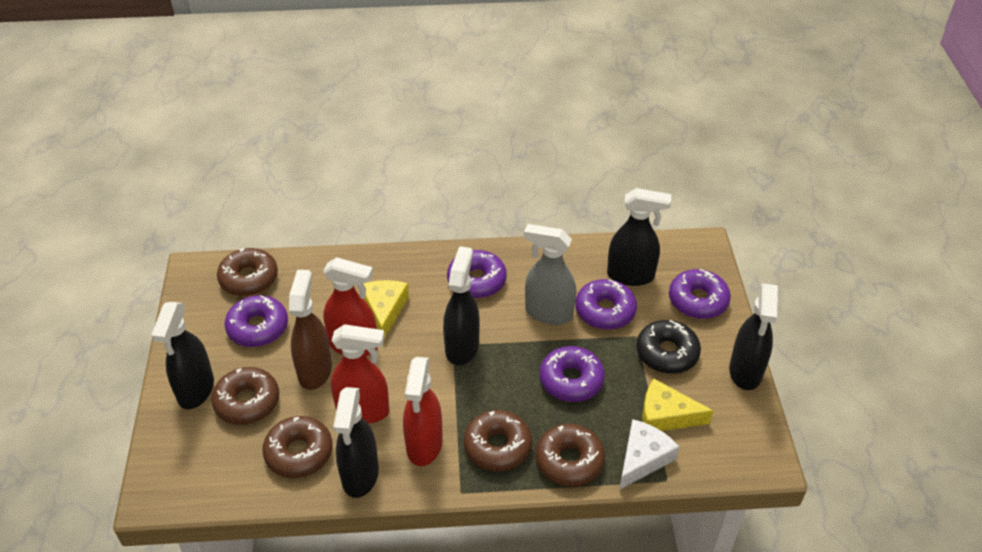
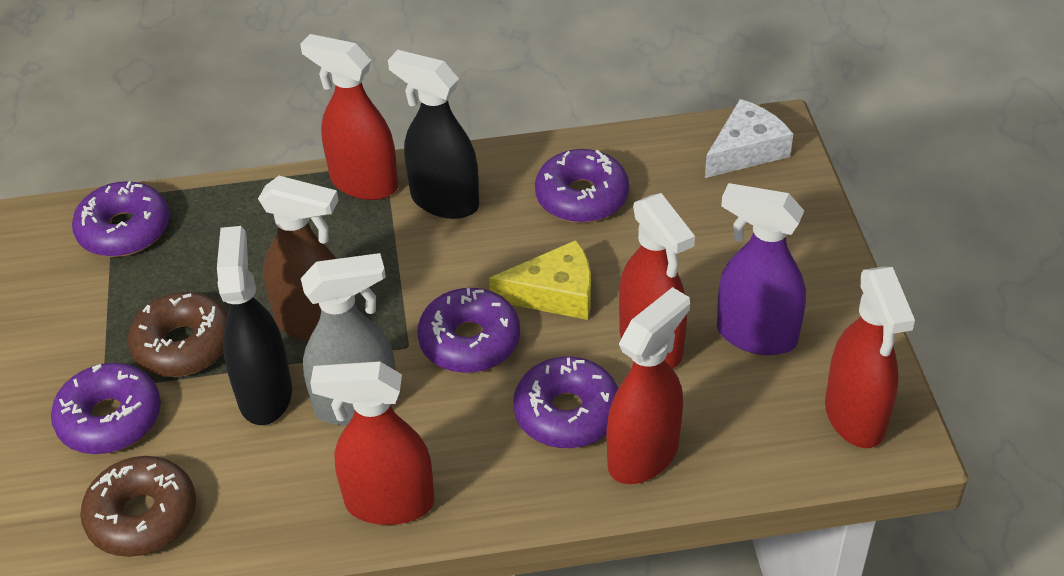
black donut: [636,320,701,374] = 1 -> none = 0
black spray bottle: [151,302,214,409] [333,387,379,498] [443,246,480,365] [607,188,671,286] [729,283,778,390] = 5 -> [217,226,292,425] [388,50,479,219] = 2
brown donut: [211,367,279,425] [217,248,278,296] [262,416,333,478] [464,410,532,471] [535,424,605,487] = 5 -> [80,456,196,557] [128,292,228,377] = 2
purple spray bottle: none = 0 -> [717,183,806,355] = 1
red spray bottle: [323,257,378,356] [331,324,389,424] [403,357,443,466] = 3 -> [300,34,398,200] [310,361,434,525] [607,287,690,484] [619,193,695,369] [825,267,915,448] = 5
yellow cheese: [363,280,409,339] [642,379,713,431] = 2 -> [489,240,591,320] = 1

